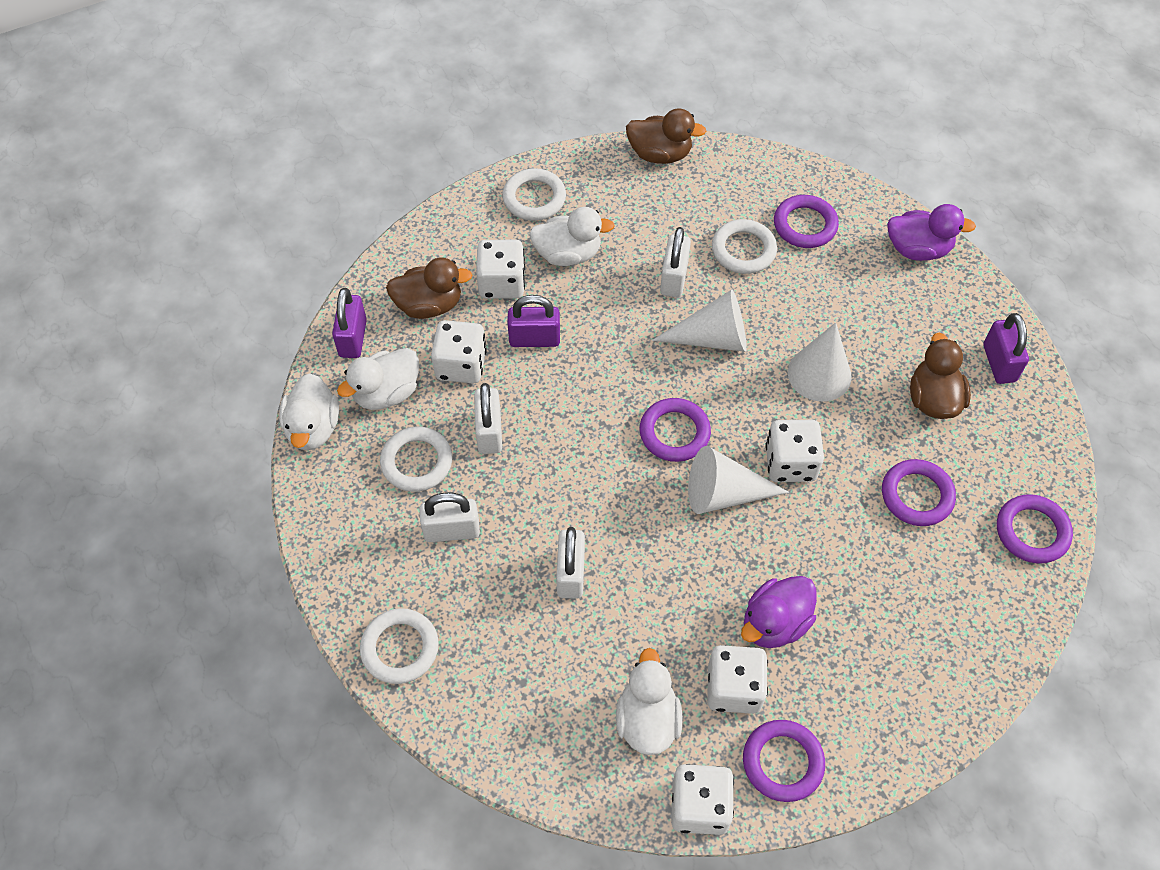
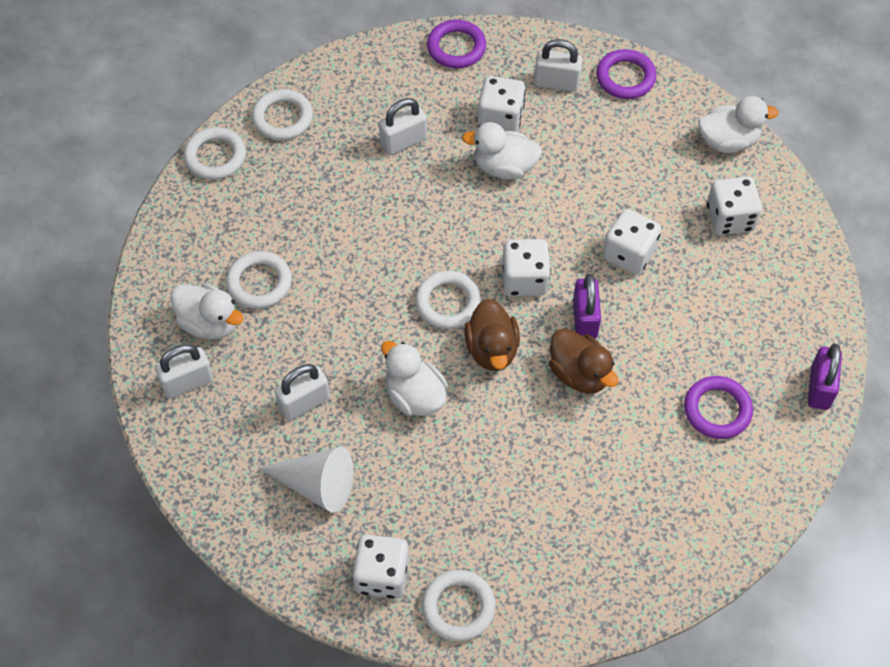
brown duck: [386,257,472,319] [626,109,707,164] [910,333,971,419] = 3 -> [464,299,520,371] [549,328,618,394] = 2
purple duck: [741,576,817,648] [887,204,976,261] = 2 -> none = 0
purple padlock: [332,288,367,358] [507,295,560,347] [983,313,1029,384] = 3 -> [573,274,601,339] [808,344,842,410] = 2
purple ring: [640,398,711,462] [743,720,825,802] [774,195,839,248] [882,459,956,526] [997,494,1073,564] = 5 -> [427,20,486,68] [596,49,656,99] [684,376,753,439] = 3
white cone: [652,290,747,352] [688,446,789,514] [788,322,852,402] = 3 -> [258,447,353,513] = 1
white ring: [360,608,439,684] [380,426,452,492] [502,168,566,221] [712,219,777,274] = 4 -> [184,127,246,180] [226,251,292,309] [252,89,313,140] [415,270,481,329] [422,570,496,642] = 5

